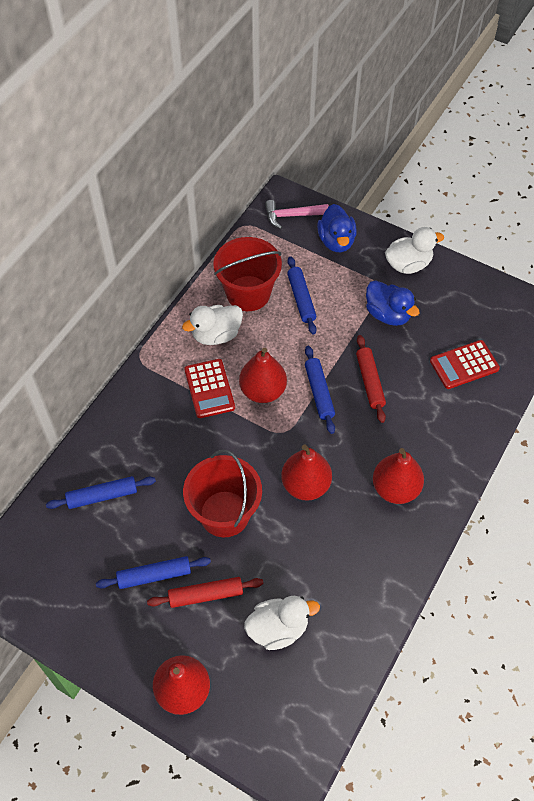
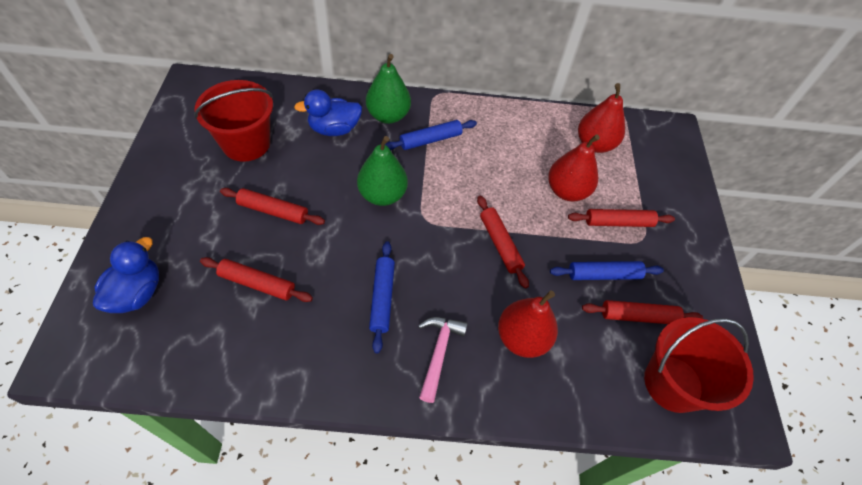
blue rolling pin: [46,476,156,509] [96,556,211,589] [287,256,317,335] [305,346,335,434] = 4 -> [369,241,395,353] [385,120,477,150] [550,261,664,280] = 3
green pear: none = 0 -> [357,136,408,206] [366,54,411,124] = 2
red calculator: [184,359,235,418] [430,340,500,389] = 2 -> none = 0
red pear: [153,655,210,715] [239,348,287,403] [281,444,332,501] [373,448,424,504] = 4 -> [498,290,558,358] [548,134,600,201] [578,83,625,153] = 3
red rolling pin: [147,577,263,608] [356,335,386,423] = 2 -> [200,257,313,302] [220,188,325,225] [477,196,529,289] [568,209,675,227] [582,300,703,324] = 5
white duck: [182,305,243,345] [244,596,320,650] [385,227,444,274] = 3 -> none = 0

